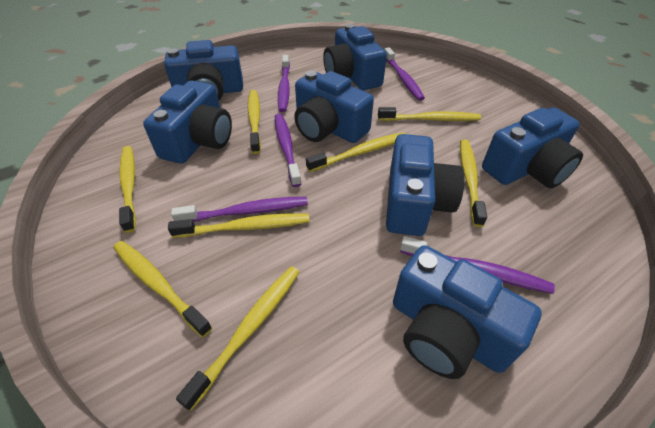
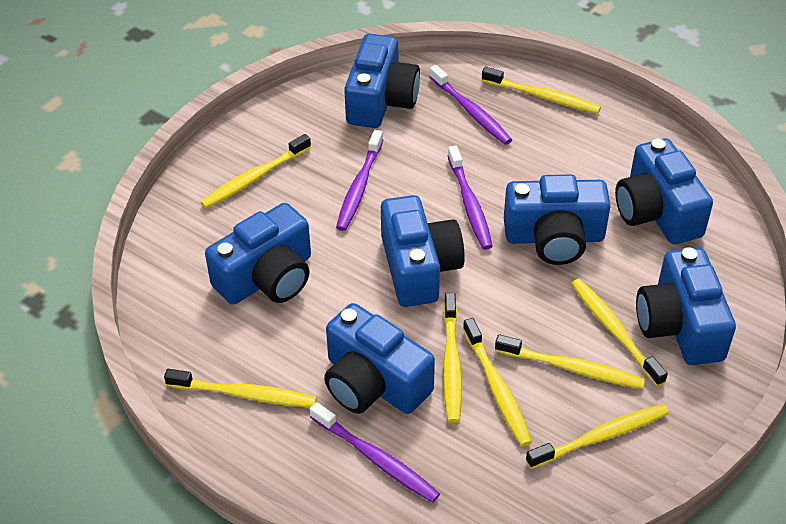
purple toothbrush: [171,197,308,222] [275,114,301,187] [278,55,290,112] [384,47,425,101] [400,236,555,294] = 5 -> [310,402,440,503] [336,130,383,231] [429,65,512,145] [448,145,493,250] = 4

